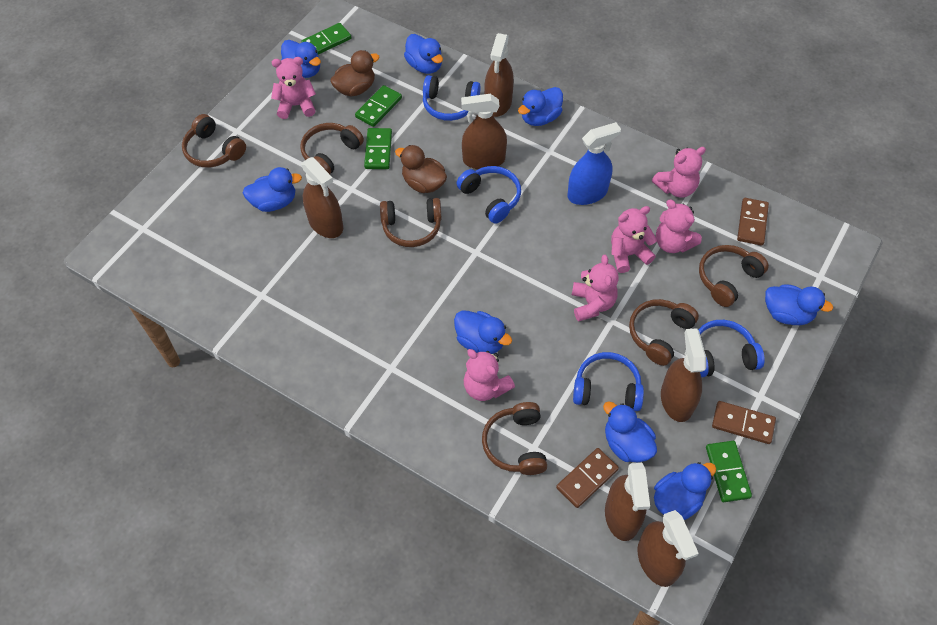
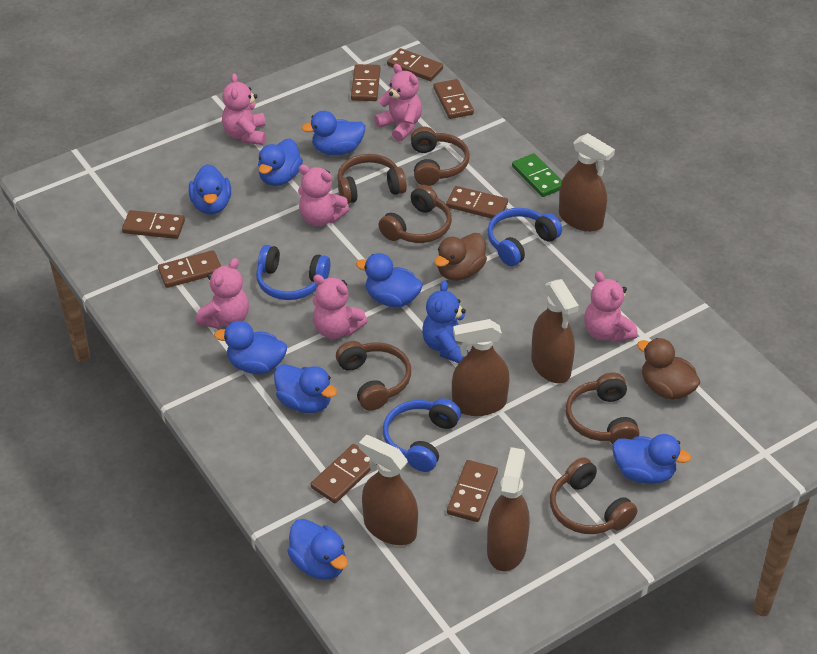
blue headphones: [423,75,481,121] [457,166,521,224] [573,352,644,411] [698,320,765,378] = 4 -> [256,245,330,300] [383,398,461,472] [487,208,562,266] = 3
blue spray bottle: [568,122,621,205] = 1 -> none = 0
blue teddy bear: none = 0 -> [422,280,469,363] = 1
brown domino: [556,448,619,508] [712,401,776,444] [737,198,769,246] = 3 -> [122,210,185,239] [158,250,221,288] [311,444,377,503] [351,64,380,101] [387,48,443,81] [434,79,474,119] [446,186,508,219] [447,460,498,522] = 8
brown spray bottle: [301,157,343,238] [461,94,507,169] [484,33,514,117] [605,463,650,541] [637,510,699,587] [661,328,706,422] = 6 -> [359,435,418,545] [452,319,509,416] [487,447,530,571] [531,279,579,383] [559,133,615,232] = 5
green domino: [301,23,351,55] [355,85,402,127] [364,128,392,169] [706,441,752,502] = 4 -> [512,153,562,197] = 1

